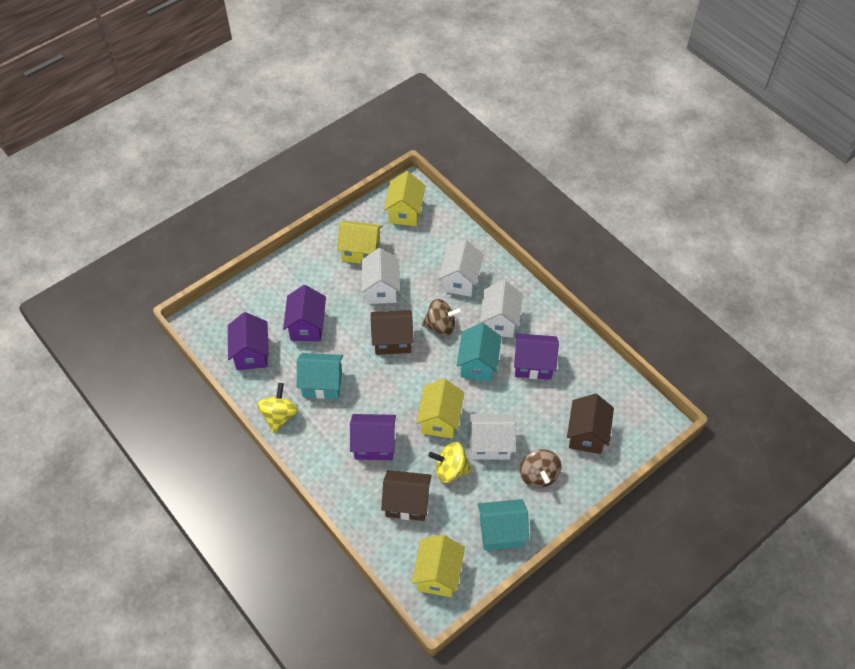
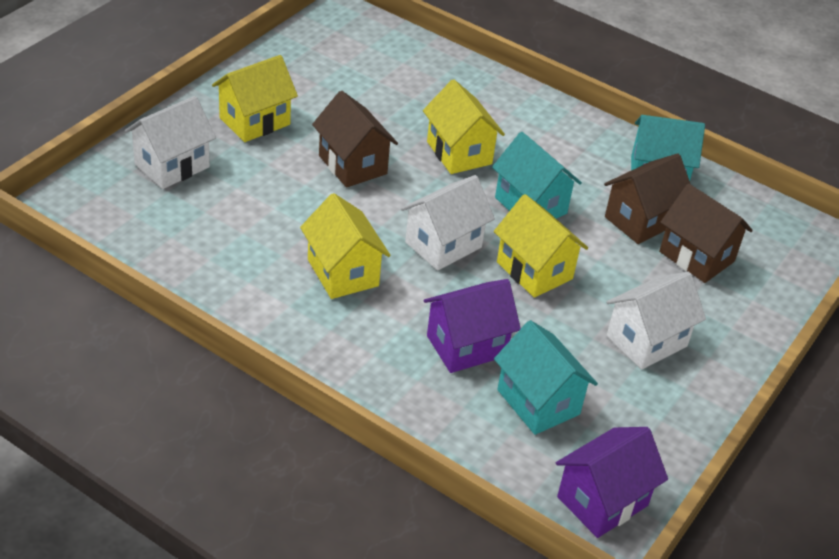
brown spinning top: [422,299,463,336] [520,449,562,488] = 2 -> none = 0
purple house: [228,312,269,370] [283,285,326,341] [350,414,396,460] [514,333,559,380] = 4 -> [423,279,521,373] [556,427,668,538] = 2
white house: [361,248,400,304] [438,239,484,297] [470,414,516,460] [480,280,522,338] = 4 -> [125,96,216,189] [401,175,495,271] [606,272,706,370] = 3
yellow spinning top: [257,383,298,433] [428,442,472,483] = 2 -> none = 0

